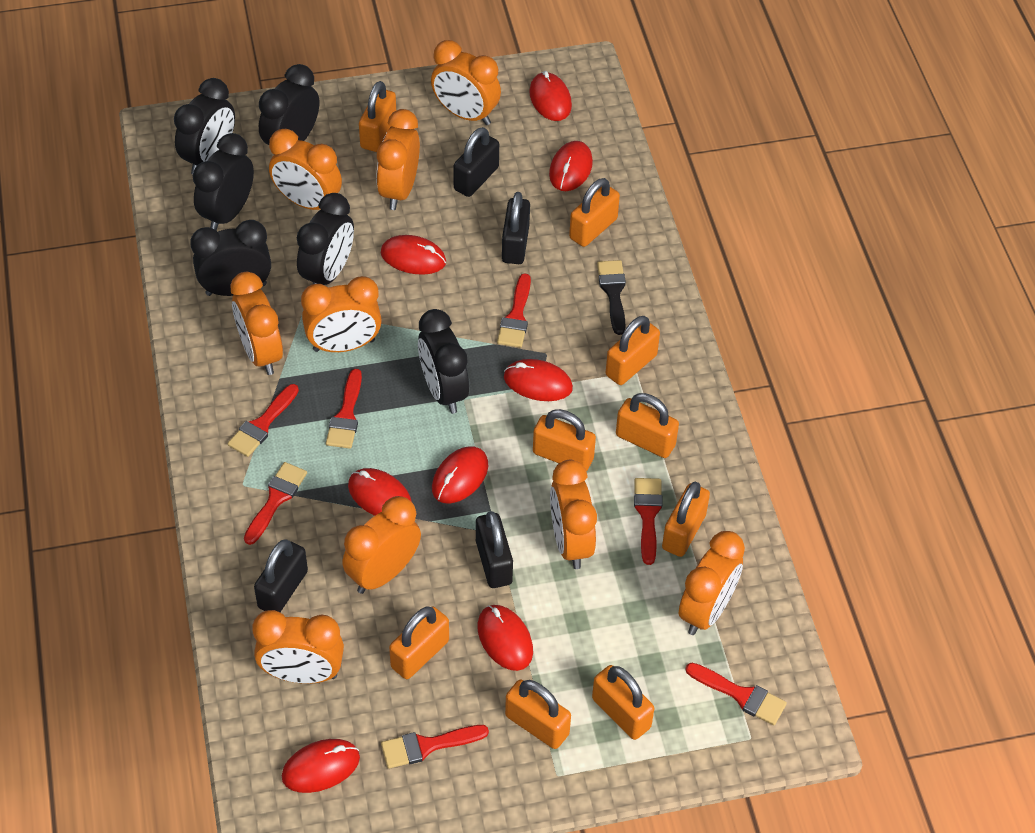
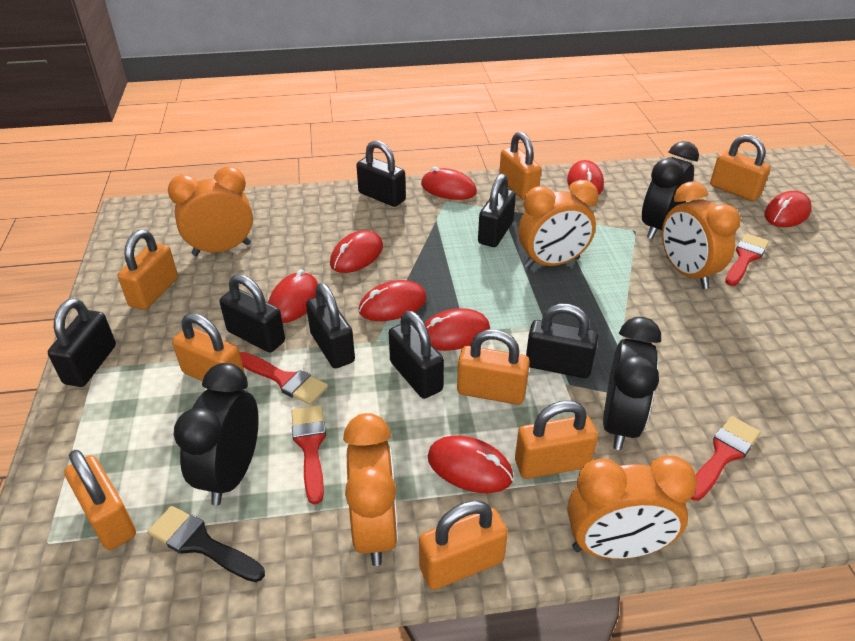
black clock: [174,78,235,174] [190,220,271,296] [193,133,254,230] [259,64,319,145] [297,193,354,285] [418,309,469,414] = 6 -> [174,363,259,506] [603,317,661,450] [642,141,699,239] = 3
black padlock: [254,540,308,612] [453,127,499,197] [476,511,513,588] [502,192,530,264] = 4 -> [48,298,116,387] [220,274,285,353] [306,283,355,369] [356,140,406,207] [389,311,444,399] [478,174,516,247] [526,304,598,378] = 7
orange clock: [230,272,283,375] [252,610,344,684] [269,129,342,210] [301,276,382,352] [342,496,421,594] [376,109,420,210] [431,40,501,125] [550,460,597,569] [679,531,745,635] = 9 -> [168,167,253,256] [343,413,398,566] [518,180,598,268] [567,455,697,559] [662,182,740,289] = 5
orange padlock: [359,81,396,152] [389,607,449,679] [505,680,571,749] [533,409,596,471] [569,178,620,247] [592,665,654,740] [606,316,660,385] [616,393,679,458] [662,482,710,557] = 9 -> [64,450,136,550] [118,230,178,310] [172,313,245,381] [419,500,508,590] [457,329,530,405] [499,132,541,200] [515,400,598,479] [710,134,771,201] = 8
red brush: [227,384,299,457] [244,462,307,545] [326,369,362,449] [381,725,489,769] [497,273,531,348] [634,478,663,565] [686,663,787,725] = 7 -> [240,352,328,405] [291,405,326,505] [691,416,761,501] [725,234,769,286] = 4

